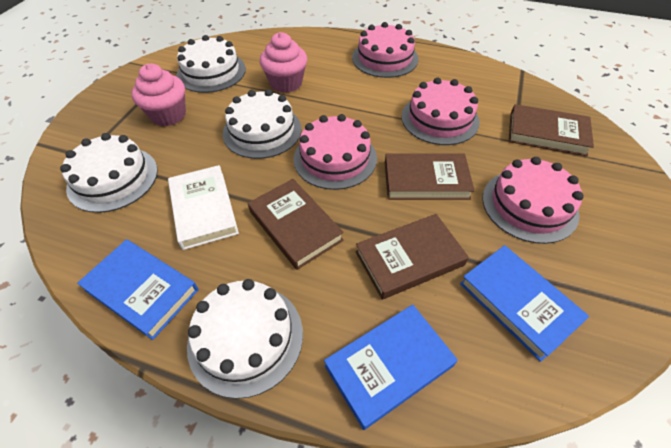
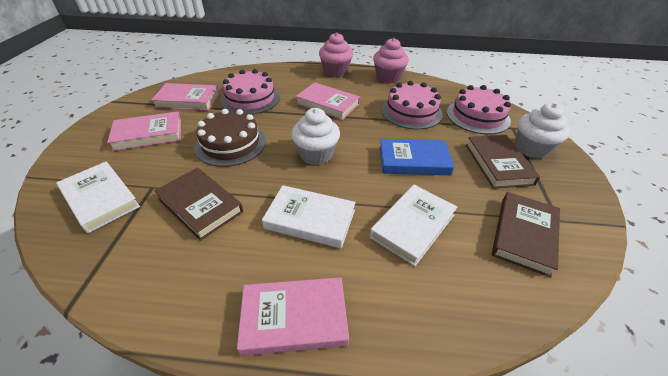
blue book: [77,239,199,340] [324,304,458,430] [460,245,589,362] = 3 -> [379,139,454,175] = 1
brown book: [248,179,344,270] [356,214,469,300] [385,153,475,200] [509,104,594,156] = 4 -> [155,168,243,241] [466,135,540,189] [492,192,560,277] = 3
brown cake: none = 0 -> [195,109,266,167] = 1
pink book: none = 0 -> [107,111,181,151] [151,83,219,111] [237,277,349,356] [296,82,360,120] = 4
pink cake: [293,114,377,190] [352,22,418,78] [402,77,480,145] [482,157,584,244] = 4 -> [221,69,280,115] [381,81,443,129] [447,85,511,134] = 3
white book: [168,165,239,250] = 1 -> [56,161,140,233] [262,185,356,248] [370,185,457,266] = 3
white cake: [60,133,158,213] [177,35,246,93] [187,279,303,399] [223,89,302,159] = 4 -> none = 0
white cupcake: none = 0 -> [291,108,340,165] [516,103,570,159] = 2

